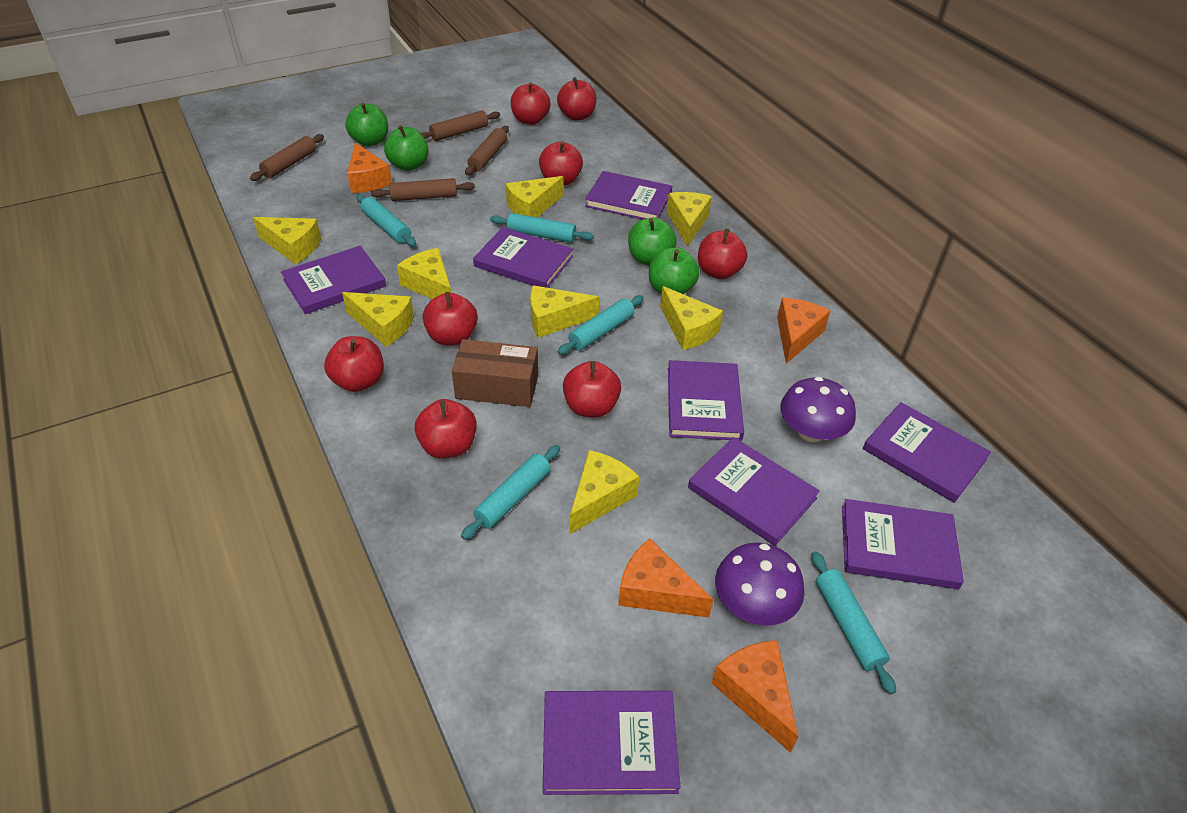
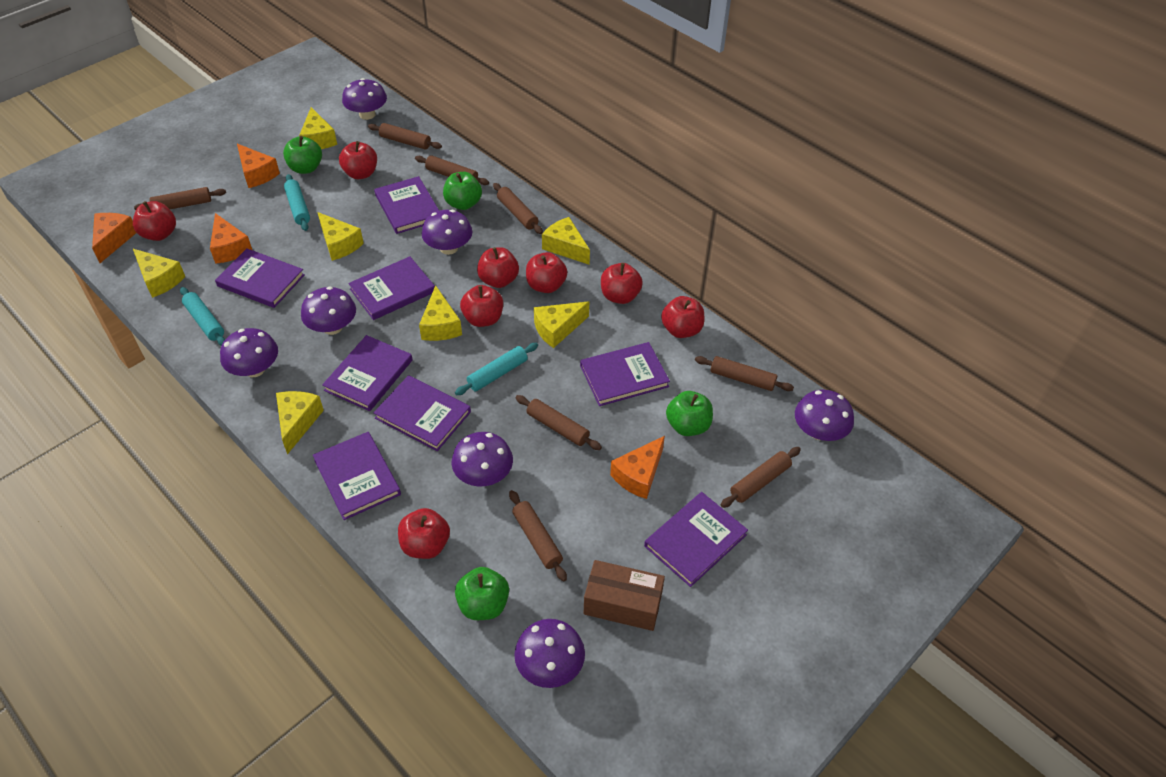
brown rolling pin: [250,134,324,181] [371,178,475,201] [421,110,500,141] [465,126,509,175] = 4 -> [134,187,226,210] [368,123,442,150] [415,155,489,185] [493,183,543,234] [509,490,567,581] [516,395,602,450] [695,356,794,391] [721,447,801,508] = 8
purple mushroom: [715,542,805,626] [781,377,856,442] = 2 -> [220,328,278,377] [301,286,356,335] [342,78,387,120] [422,210,472,255] [452,432,513,487] [514,619,585,688] [795,390,854,441] = 7
turquoise rolling pin: [356,194,416,247] [461,445,560,540] [490,213,594,243] [557,295,644,355] [812,551,896,694] = 5 -> [180,287,225,346] [284,174,310,231] [455,343,538,395] = 3
yellow cheese: [253,217,321,264] [342,292,414,347] [397,248,451,299] [506,176,563,218] [530,285,599,338] [570,450,639,534] [660,286,723,350] [667,192,712,247] = 8 -> [133,249,185,298] [276,391,324,455] [299,107,337,149] [318,212,364,261] [419,285,462,341] [534,301,589,348] [542,217,590,265] = 7

